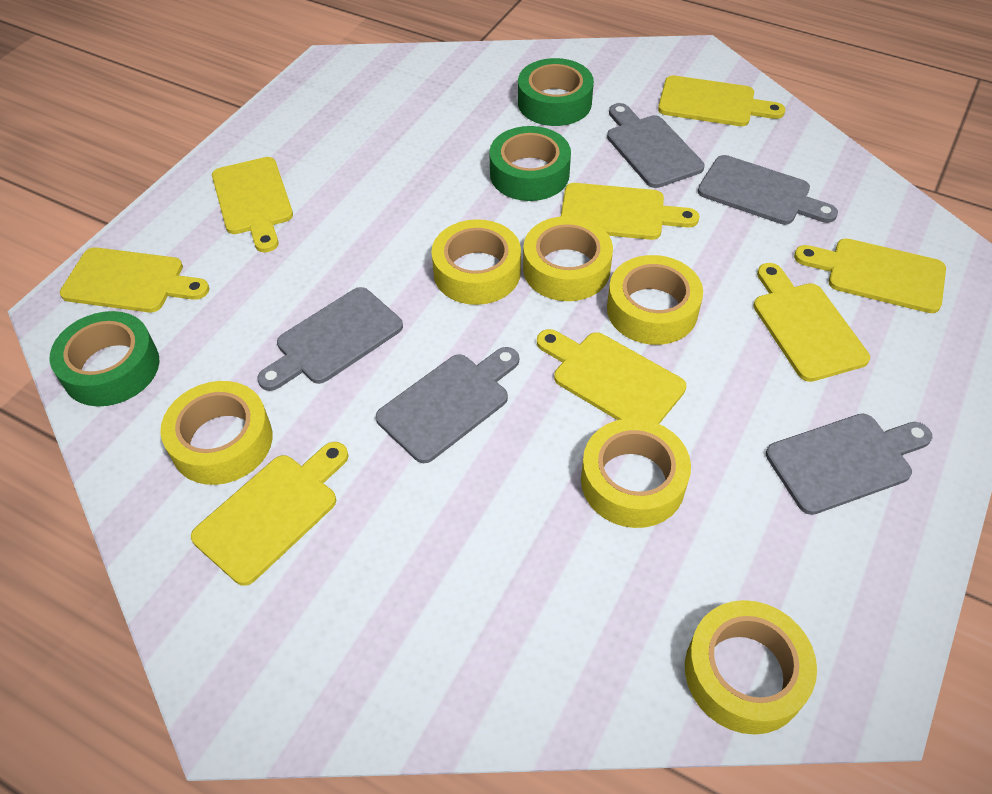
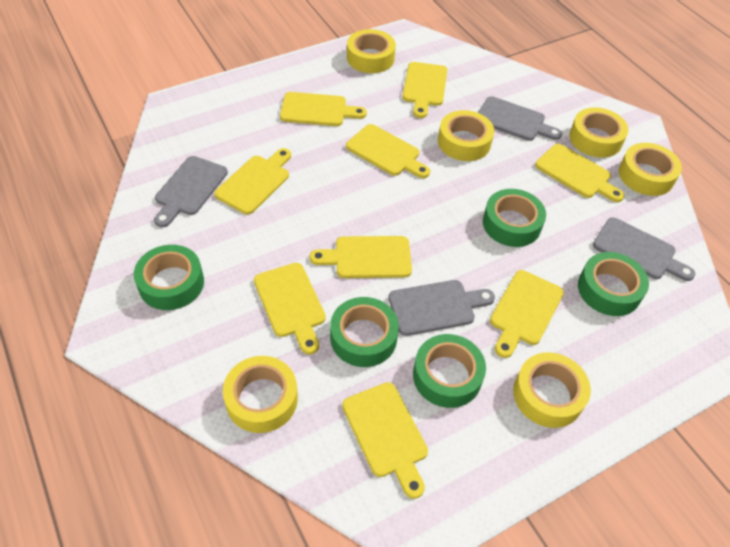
green tape: [50,311,159,406] [489,126,571,201] [518,58,594,126] = 3 -> [134,245,204,310] [330,297,399,367] [413,334,486,408] [483,189,546,247] [578,252,649,316] = 5
grey cutting board: [257,287,403,391] [376,347,519,463] [607,103,705,188] [698,155,838,225] [766,413,932,515] = 5 -> [154,156,228,227] [388,280,495,336] [478,96,562,141] [593,217,695,281] = 4
yellow cutting board: [60,247,210,312] [191,442,349,586] [212,157,293,252] [537,329,686,424] [561,183,699,240] [658,76,785,126] [753,263,870,382] [794,238,946,313] = 8 -> [214,148,291,214] [254,263,326,355] [280,92,367,126] [310,236,412,278] [342,382,428,499] [346,124,430,178] [402,62,447,118] [490,270,564,358] [535,144,625,202] = 9

